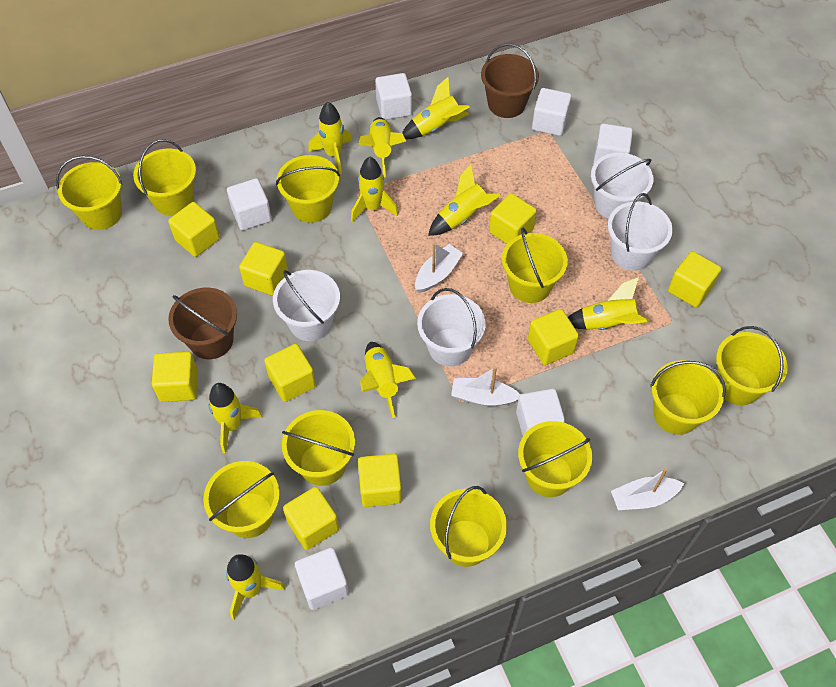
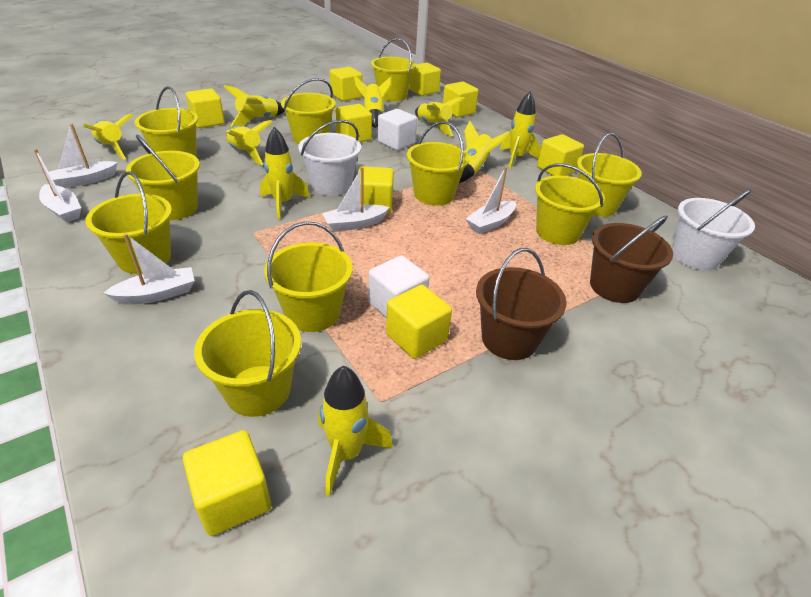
white boat: [415,243,463,293] [451,367,520,406] [611,468,684,510] = 3 -> [34,149,81,222] [49,124,118,188] [104,234,195,305] [322,167,390,232] [466,166,516,234] = 5
white bucket: [273,270,340,341] [417,288,486,366] [591,153,654,219] [608,193,673,271] = 4 -> [298,120,361,196] [672,189,755,271] = 2
white cube: [227,178,272,230] [295,548,349,610] [375,73,412,120] [516,389,565,436] [532,88,572,136] [593,124,633,165] = 6 -> [369,255,430,318] [378,109,417,150] = 2

